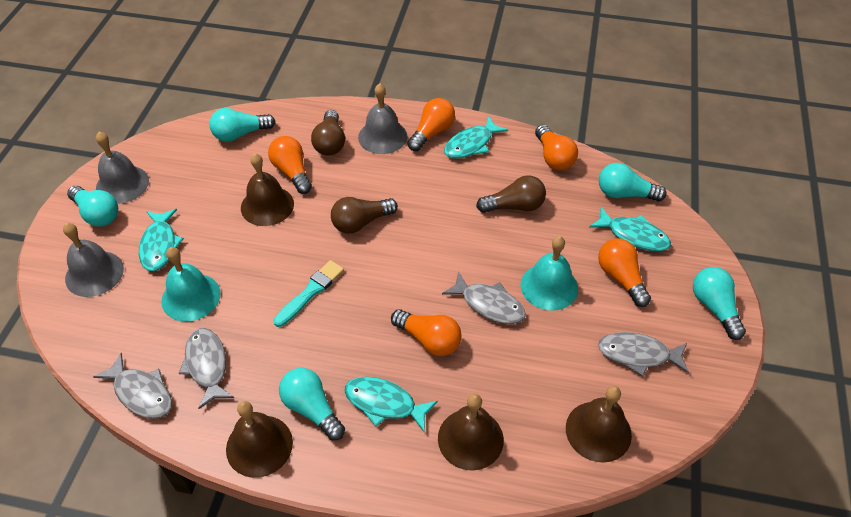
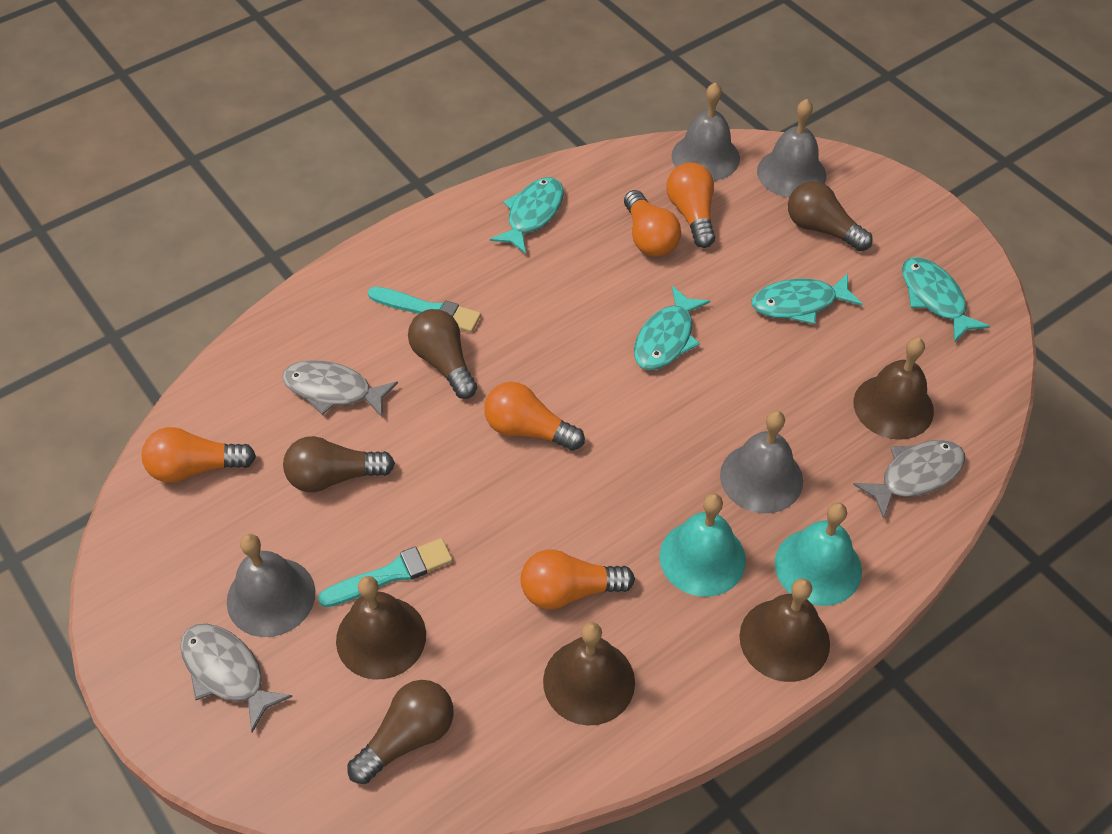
brown light bulb: [311,110,345,156] [331,197,398,234] [476,175,546,213] = 3 -> [283,436,395,492] [347,680,454,784] [408,309,477,399] [788,181,873,251] = 4
grey bell: [63,223,124,297] [96,132,149,204] [358,83,407,154] = 3 -> [227,534,315,637] [672,82,740,181] [720,411,803,513] [757,99,826,198] = 4
grey fish: [93,353,172,419] [179,328,234,409] [442,271,526,324] [598,332,689,376] = 4 -> [180,624,293,733] [282,360,398,417] [853,440,965,519] = 3
turquoise brush: [274,260,344,327] = 1 -> [318,538,453,608] [368,287,481,333] = 2
turquoise light bulb: [67,186,118,227] [209,108,275,142] [279,368,345,441] [599,163,667,202] [693,267,746,340] = 5 -> none = 0

